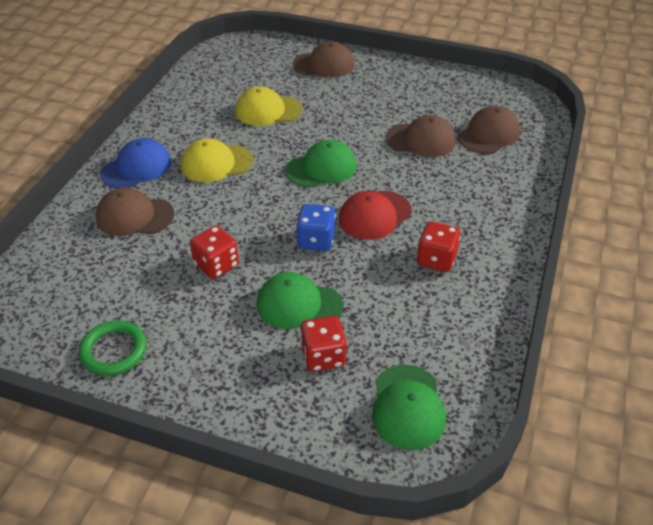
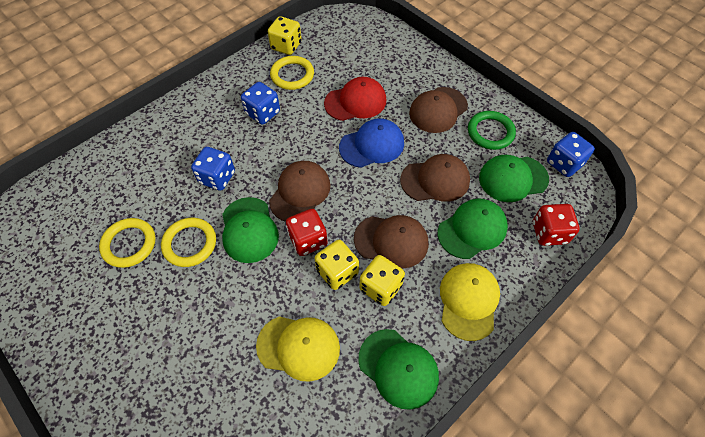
blue dice: [296,204,336,251] = 1 -> [191,147,235,191] [241,82,280,125] [547,132,595,177] = 3
green cap: [257,272,343,329] [286,140,357,188] [372,364,446,450] = 3 -> [222,197,279,263] [358,329,439,410] [438,198,508,259] [479,155,549,202] = 4
red dice: [190,226,239,279] [300,316,347,372] [417,221,461,272] = 3 -> [286,209,328,256] [533,204,580,246] = 2
yellow dice: none = 0 -> [268,16,302,55] [314,240,359,290] [359,255,405,306] = 3
yellow ring: none = 0 -> [99,218,156,268] [161,218,216,267] [270,56,314,90] = 3

